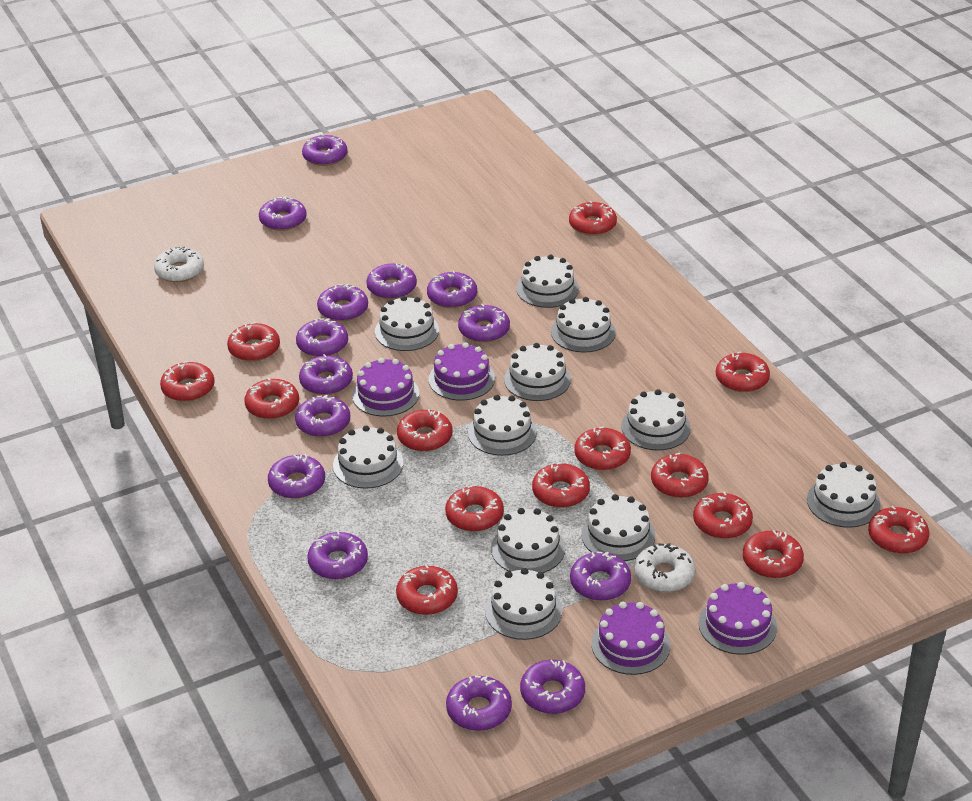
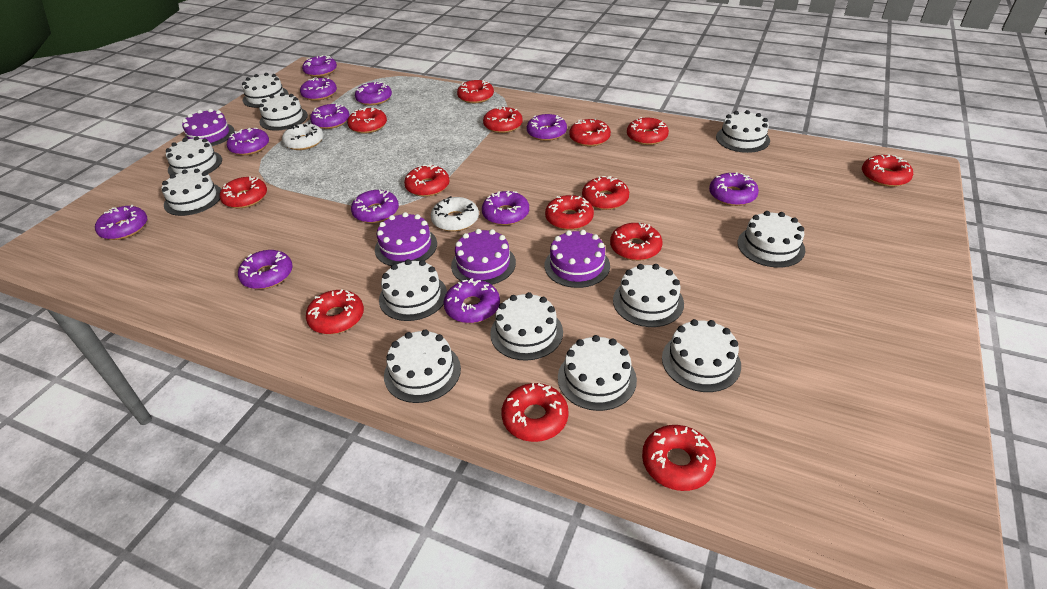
purple donut: [259,196,307,231] [268,454,325,499] [295,395,350,437] [296,318,348,357] [299,354,353,395] [302,134,347,166] [307,530,368,579] [317,284,368,321] [366,263,417,299] [427,270,477,308] [446,676,512,731] [458,304,510,343] [520,660,585,714] [570,552,631,601] = 14 -> [95,205,147,240] [227,128,269,155] [238,250,293,289] [300,77,337,101] [302,55,337,77] [310,103,349,129] [351,189,399,223] [355,82,392,106] [444,278,500,323] [482,190,529,225] [527,114,567,141] [709,172,759,206] = 12
white cake: [333,426,403,489] [375,296,439,351] [468,395,537,456] [485,568,562,640] [491,508,565,573] [504,343,571,401] [516,254,579,308] [551,297,616,353] [581,494,655,561] [621,389,691,451] [807,462,881,528] = 11 -> [162,169,221,216] [166,136,222,175] [242,73,288,108] [259,93,308,130] [379,259,447,321] [384,329,461,403] [490,292,563,361] [558,335,637,411] [613,264,684,327] [662,319,741,392] [716,110,770,153] [738,211,805,267] = 12

